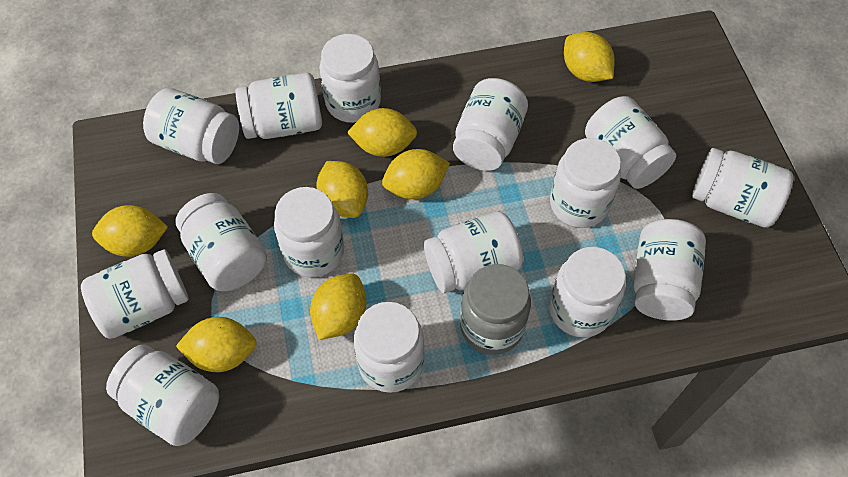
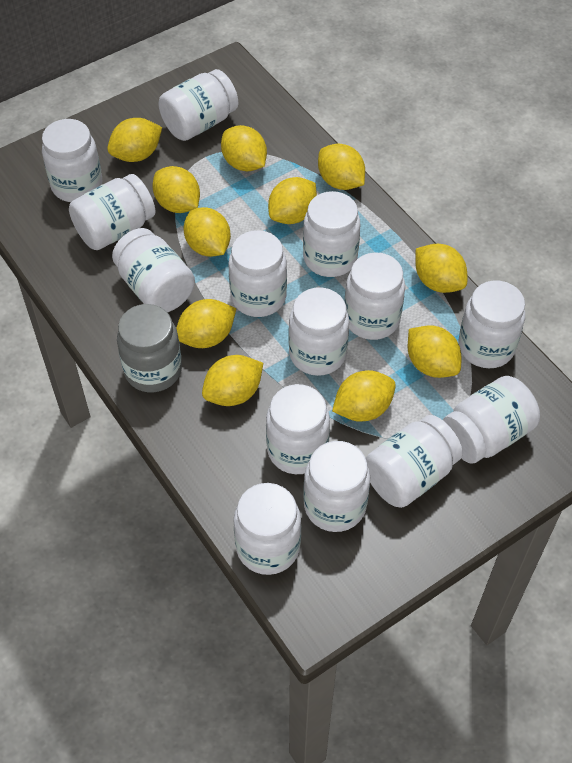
white jar: [81,249,189,339] [106,345,219,446] [143,88,239,164] [176,193,267,291] [235,73,322,139] [274,187,344,277] [319,34,381,123] [353,302,425,393] [424,211,523,293] [453,78,528,171] [549,247,626,338] [550,138,621,228] [585,96,676,189] [633,219,706,320] [692,148,793,228] = 15 -> [42,119,102,202] [69,174,156,250] [112,228,195,312] [158,69,238,141] [228,230,287,317] [233,483,301,575] [266,384,330,474] [288,288,349,376] [303,191,360,277] [303,441,370,532] [345,252,405,340] [366,415,463,508] [443,376,540,464] [458,280,525,368] = 14
yellow lemon: [92,205,168,257] [176,317,257,372] [310,274,366,340] [316,161,368,218] [347,108,417,157] [382,149,450,199] [564,32,615,82] = 7 -> [107,118,162,162] [152,166,200,213] [176,299,236,348] [183,207,231,257] [202,355,263,406] [221,125,267,171] [268,177,317,224] [318,143,365,190] [332,370,396,422] [408,326,461,378] [415,244,467,293] = 11

